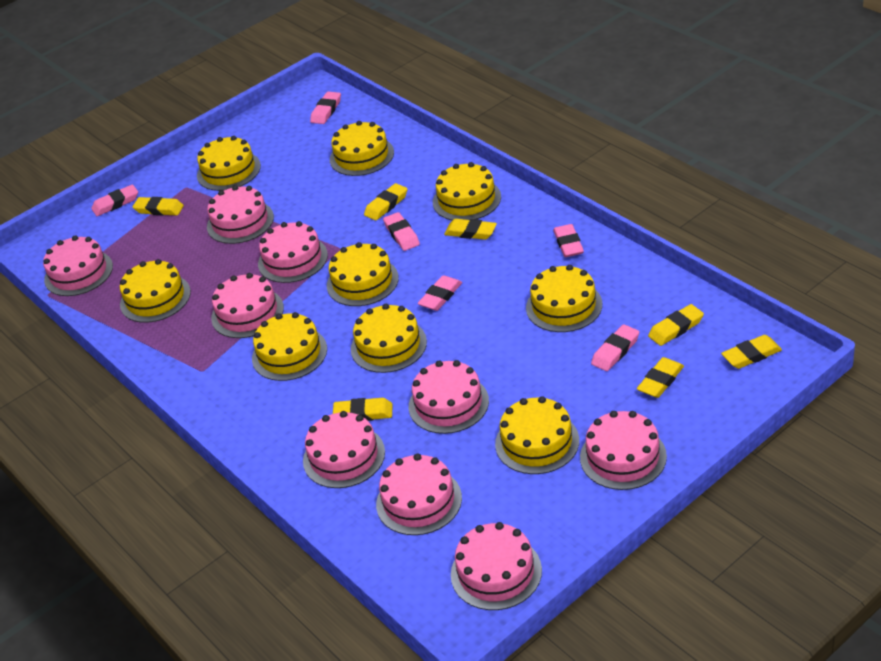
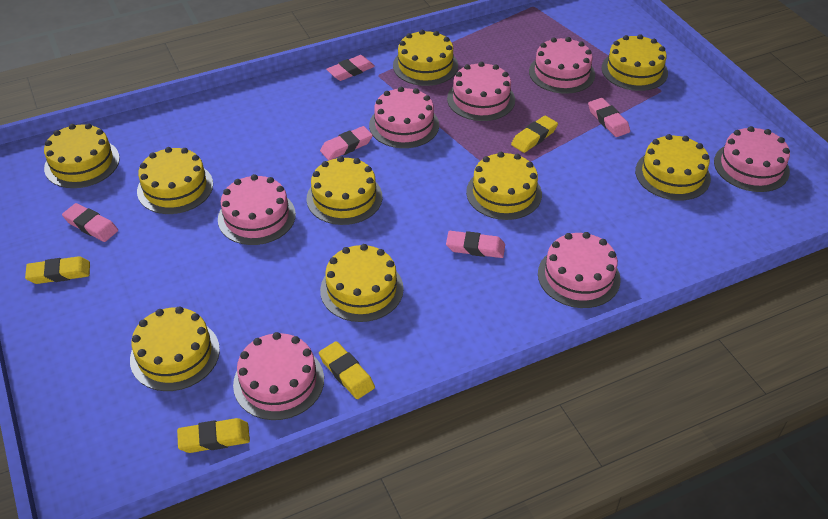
pink cake: [43,235,113,296] [207,185,274,244] [211,273,284,338] [258,221,328,283] [303,411,385,488] [376,454,462,535] [409,360,489,434] [451,522,542,610] [580,411,667,490] = 9 -> [218,174,296,245] [233,332,324,420] [369,87,439,148] [447,62,515,121] [529,37,595,94] [538,232,621,308] [714,126,790,192] = 7
pink eraser: [91,184,138,216] [310,92,341,124] [383,212,420,251] [417,275,462,311] [553,224,584,257] [591,324,639,371] = 6 -> [62,203,118,242] [320,126,373,160] [326,55,375,81] [446,231,505,258] [588,98,630,137] = 5
yellow eraser: [133,197,184,216] [333,398,393,421] [364,183,408,221] [444,219,497,240] [637,357,684,398] [648,304,704,346] [721,335,782,369] = 7 -> [25,256,90,284] [177,418,250,453] [319,341,375,399] [511,116,558,153] = 4

